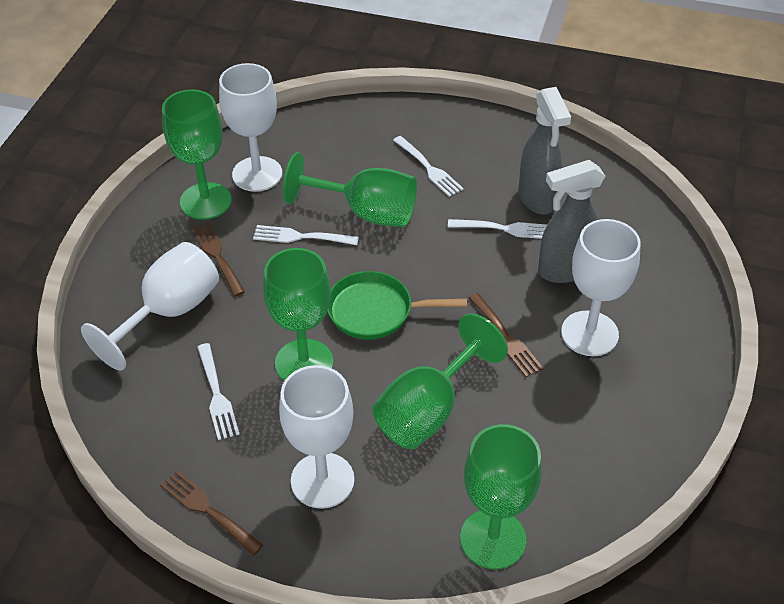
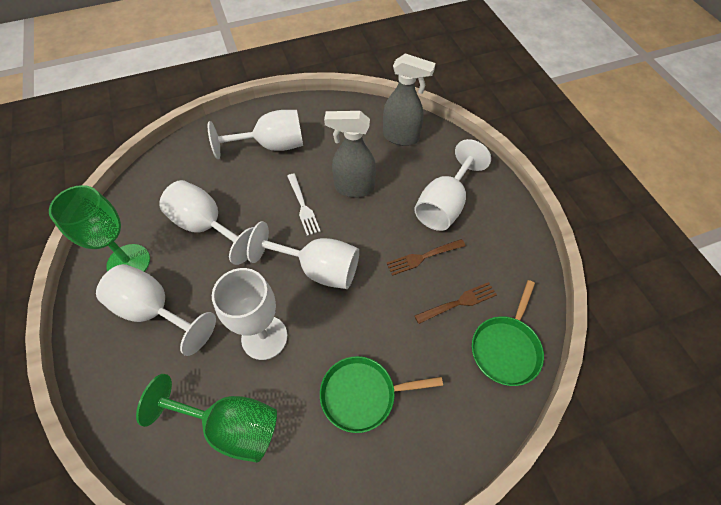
brown fork: [160,470,263,555] [191,222,245,296] [468,293,544,377] = 3 -> [387,239,466,276] [415,282,497,324] = 2
green goblet: [162,89,231,220] [263,248,333,381] [283,152,417,227] [372,313,508,449] [460,424,542,569] = 5 -> [49,185,150,272] [136,374,277,463] = 2
green pan: [327,271,467,339] = 1 -> [320,356,443,433] [472,280,544,386] = 2
white fork: [197,343,240,440] [253,225,359,245] [393,136,464,197] [448,219,547,239] = 4 -> [287,173,321,236] = 1
white goblet: [81,242,219,371] [219,63,282,192] [279,365,354,509] [561,219,641,356] = 4 -> [96,264,216,356] [159,180,254,265] [208,110,303,159] [212,268,288,360] [247,221,359,289] [414,139,491,231] = 6

